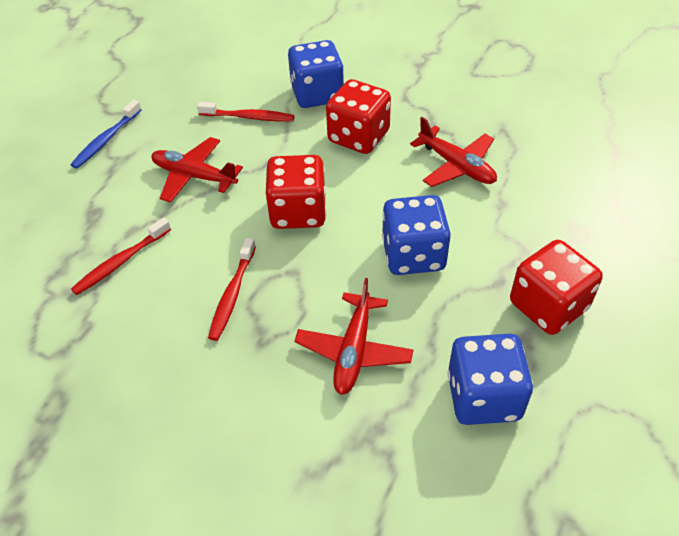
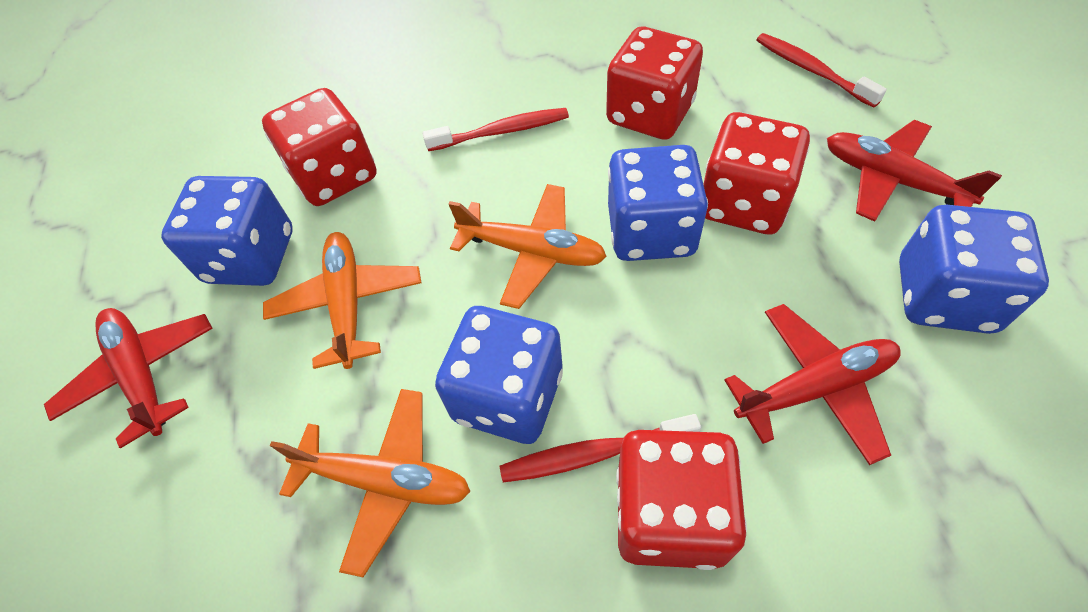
blue dice: [288,40,344,108] [382,195,451,275] [447,334,533,425] = 3 -> [161,176,293,286] [435,306,563,444] [608,145,708,261] [899,205,1049,334] = 4
blue toothbrush: [71,100,142,169] = 1 -> none = 0
orange plane: none = 0 -> [263,232,421,369] [270,389,471,577] [449,184,607,309] = 3
red dice: [266,155,326,229] [326,79,391,154] [510,240,603,335] = 3 -> [262,88,377,206] [606,27,703,140] [616,430,747,570] [703,112,810,235] = 4

